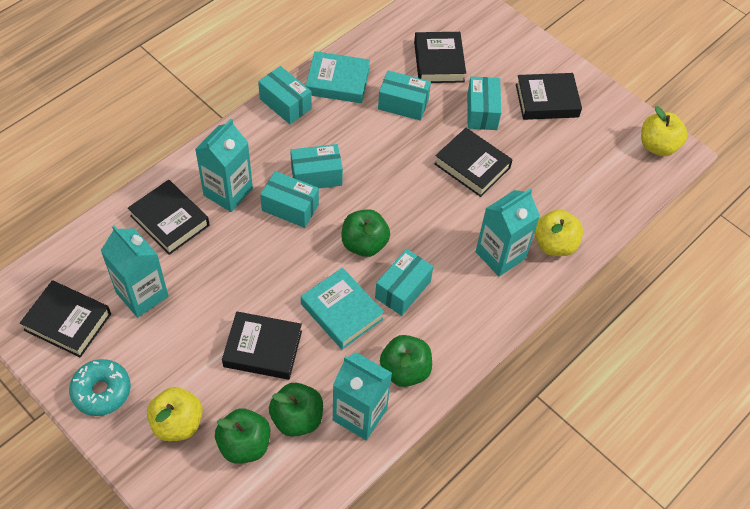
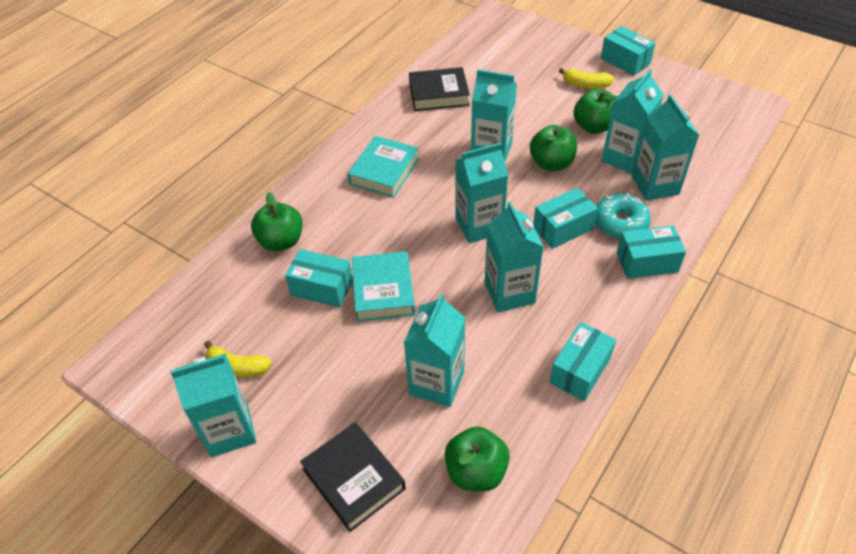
black book: [20,280,111,358] [128,180,210,255] [222,311,302,380] [414,32,466,83] [434,128,513,197] [516,73,582,120] = 6 -> [300,422,406,532] [409,67,470,111] = 2
turquoise box: [258,66,312,124] [260,171,319,228] [290,144,343,188] [375,249,433,316] [378,71,431,121] [467,77,501,130] = 6 -> [285,249,353,308] [533,188,598,249] [549,322,616,401] [601,26,655,76] [617,225,686,279] = 5
turquoise carton: [100,225,169,318] [195,119,253,212] [333,352,392,440] [476,188,540,276] = 4 -> [170,354,257,457] [404,293,465,407] [455,143,508,244] [471,69,517,161] [485,201,544,312] [601,69,664,174] [632,94,699,201] = 7
yellow apple: [147,387,203,441] [534,210,583,256] [641,106,688,156] = 3 -> none = 0
yellow banana: none = 0 -> [204,341,272,377] [559,68,614,89] = 2

